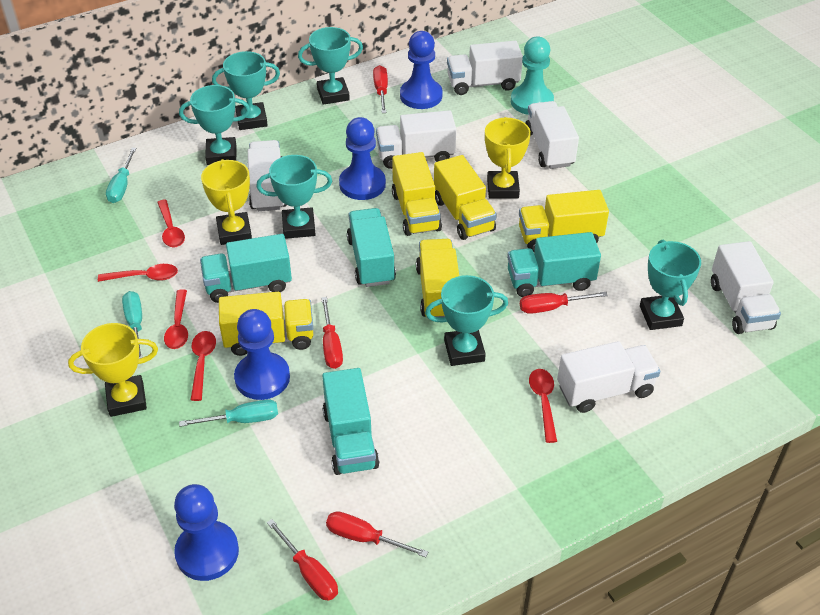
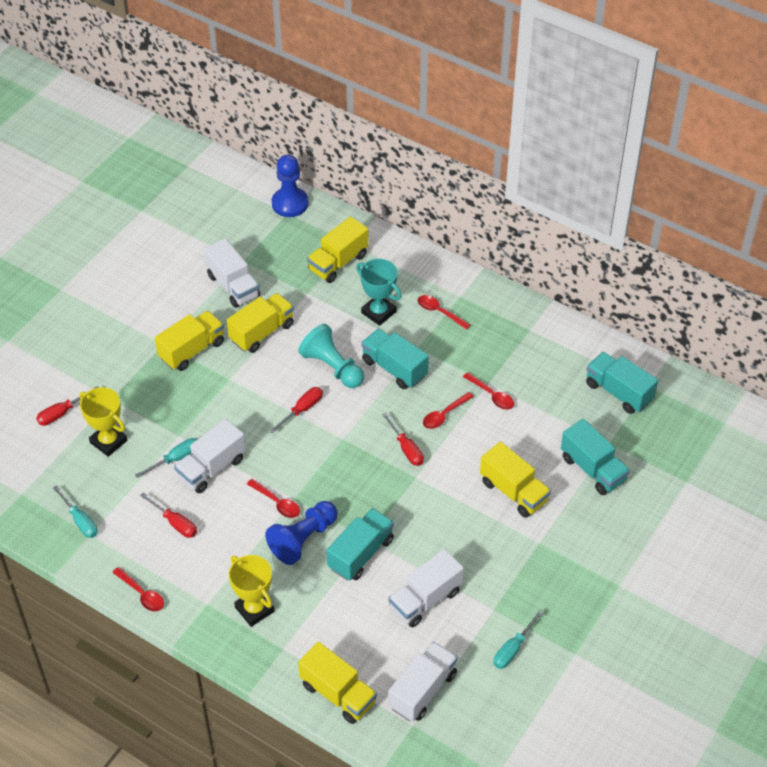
blue pawn: [174,484,239,581] [234,309,290,400] [339,117,386,200] [400,31,443,109] = 4 -> [265,501,338,565] [272,155,309,217] = 2
red screwdriver: [267,519,338,601] [321,297,343,369] [326,511,428,557] [373,65,388,113] [520,292,608,314] = 5 -> [36,386,99,426] [140,492,197,538] [270,387,323,433] [382,412,424,466] = 4
turquoise trophy: [179,85,250,165] [212,51,280,130] [256,155,332,239] [298,27,363,105] [425,275,508,366] [640,240,701,330] = 6 -> [356,259,402,326] = 1
white truck: [248,140,287,211] [376,110,456,169] [447,41,523,95] [525,101,579,169] [557,341,660,413] [711,241,781,334] = 6 -> [174,419,246,493] [204,238,260,308] [388,642,458,722] [389,549,464,627] = 4
yellow trophy: [68,323,158,417] [201,159,252,245] [485,117,531,198] = 3 -> [79,387,127,457] [229,555,274,627] = 2

